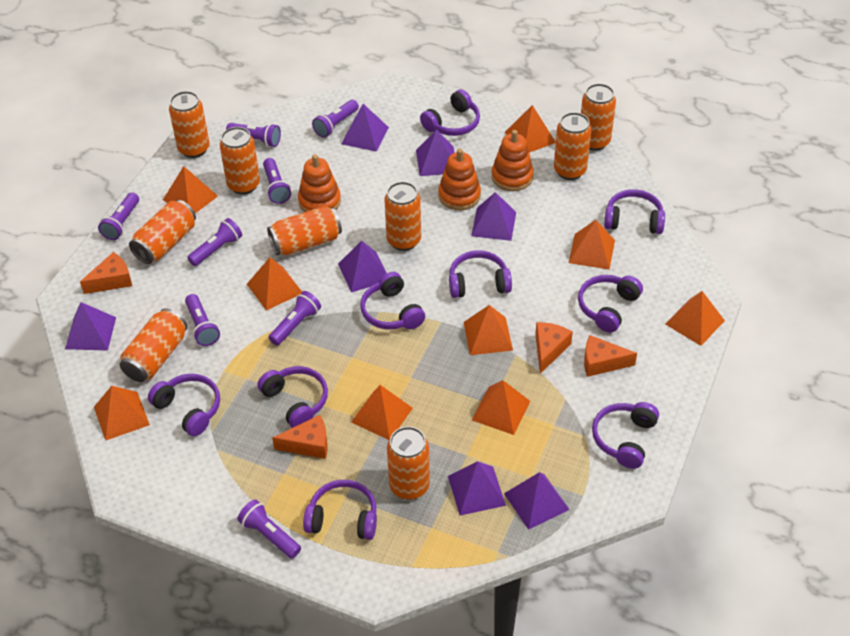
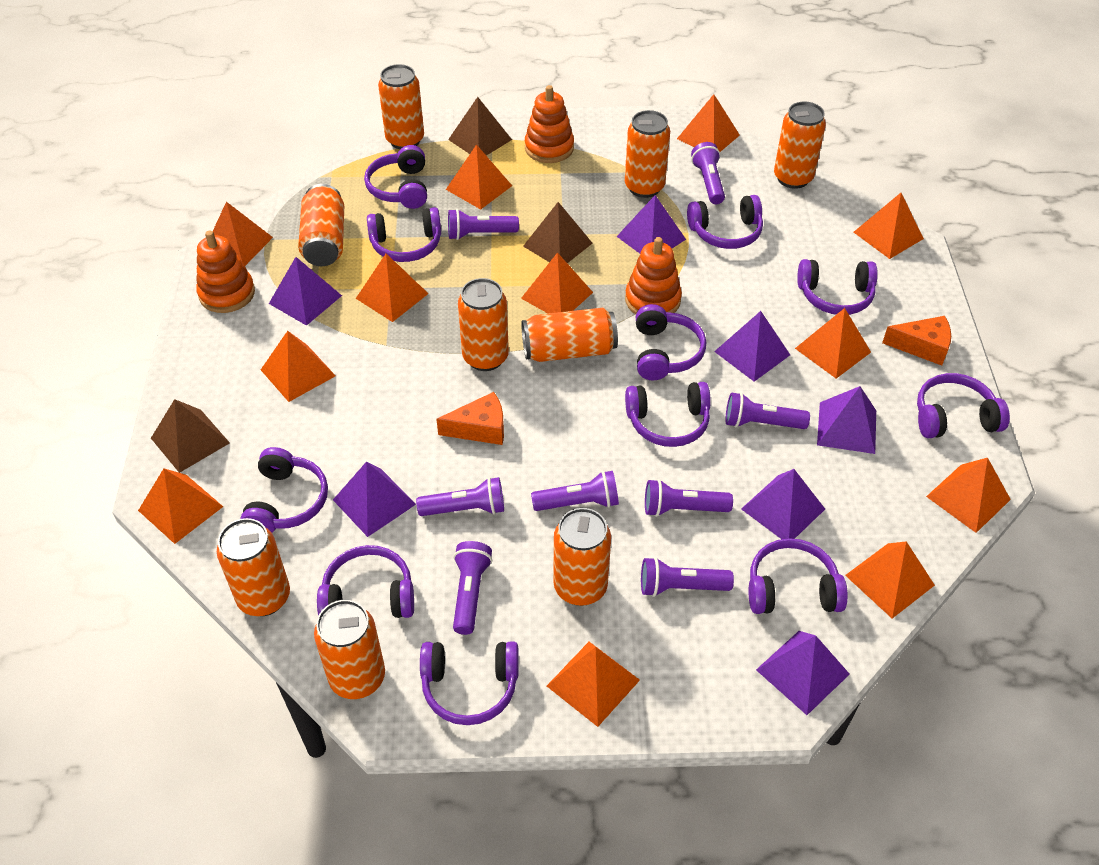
brown pyramid: none = 0 -> [151,399,230,473] [448,97,512,156] [523,202,593,263] = 3
orange cheese: [80,252,132,294] [272,415,328,459] [535,322,573,374] [584,335,637,377] = 4 -> [436,392,504,445] [882,316,951,366] = 2
orange pyramid: [94,386,150,441] [163,166,218,213] [247,257,302,311] [351,385,413,440] [464,305,513,355] [472,380,530,435] [505,105,556,153] [569,220,615,270] [665,291,725,346] = 9 -> [138,468,223,544] [212,202,273,266] [261,331,336,402] [356,254,429,322] [446,144,512,210] [521,252,593,314] [547,642,640,727] [677,94,740,152] [795,308,871,379] [845,541,935,619] [854,193,924,259] [926,458,1011,533] = 12
purple headphones: [148,374,220,437] [257,366,328,428] [303,480,377,540] [360,272,425,330] [420,89,480,136] [449,250,512,298] [578,275,643,333] [592,402,659,469] [604,189,665,234] = 9 -> [240,447,328,533] [317,545,414,618] [364,145,427,209] [367,207,441,262] [420,641,519,725] [625,382,711,447] [636,304,706,380] [687,195,763,249] [748,538,848,614] [797,259,878,315] [917,373,1010,438] = 11

